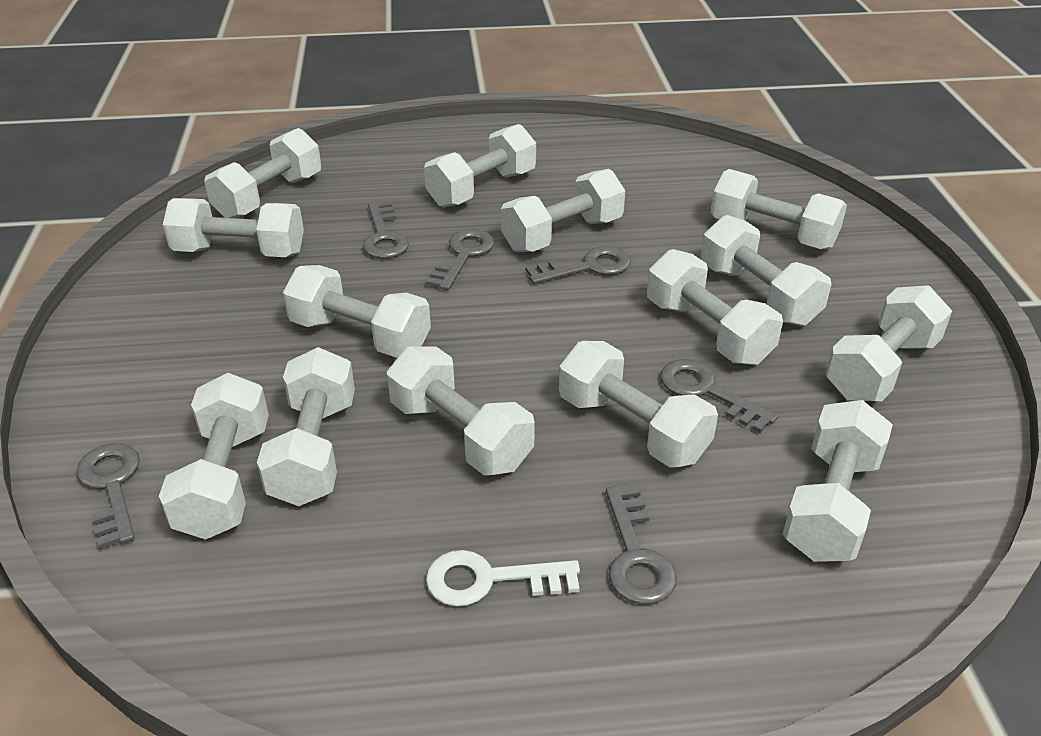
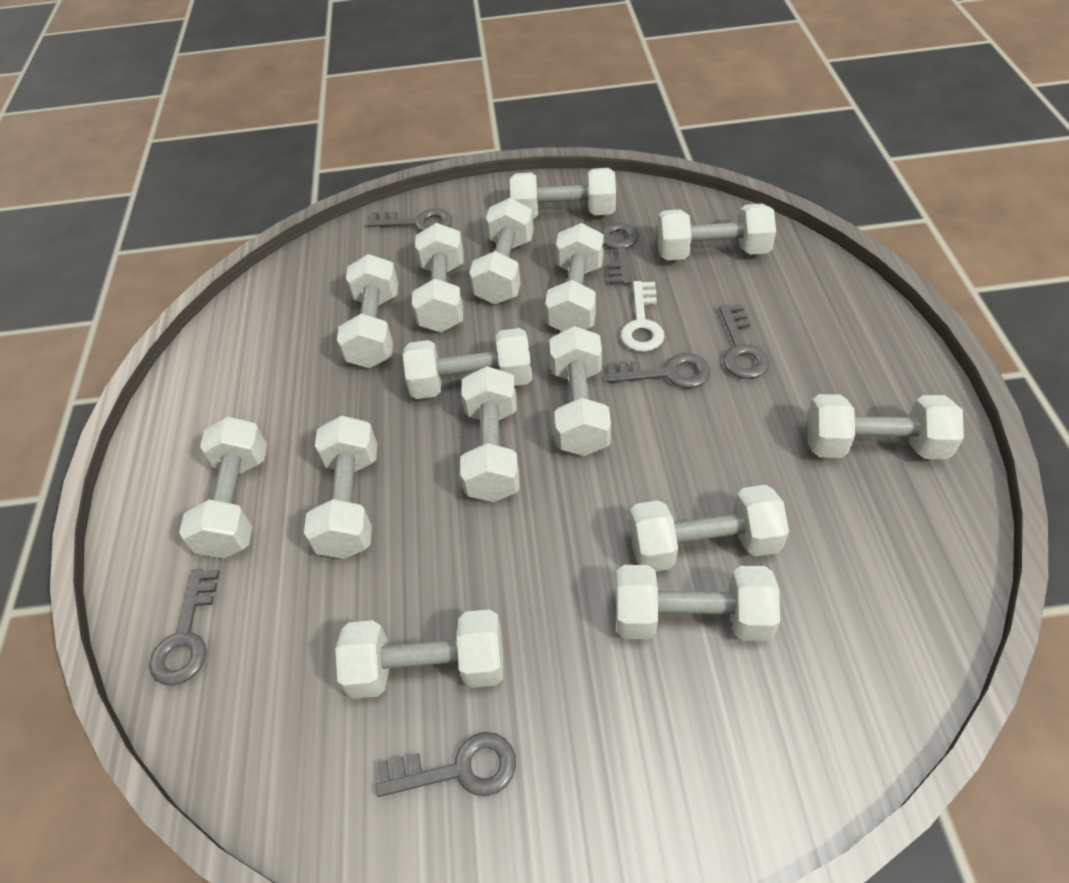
white dumbbell: [159,373,269,540] [163,198,304,257] [204,128,321,218] [257,347,355,506] [283,265,431,358] [387,346,535,475] [424,124,536,208] [501,169,625,252] [559,341,718,468] [647,249,783,365] [701,215,832,326] [711,169,847,250] [783,400,893,562] [826,285,952,402] = 14 -> [179,417,267,559] [304,415,377,559] [335,609,503,699] [337,254,398,368] [403,328,532,399] [412,223,464,332] [460,366,520,502] [469,198,534,304] [510,168,616,219] [545,223,604,332] [549,326,611,456] [616,565,780,641] [629,485,789,571] [657,203,776,260] [807,394,964,459] = 15

